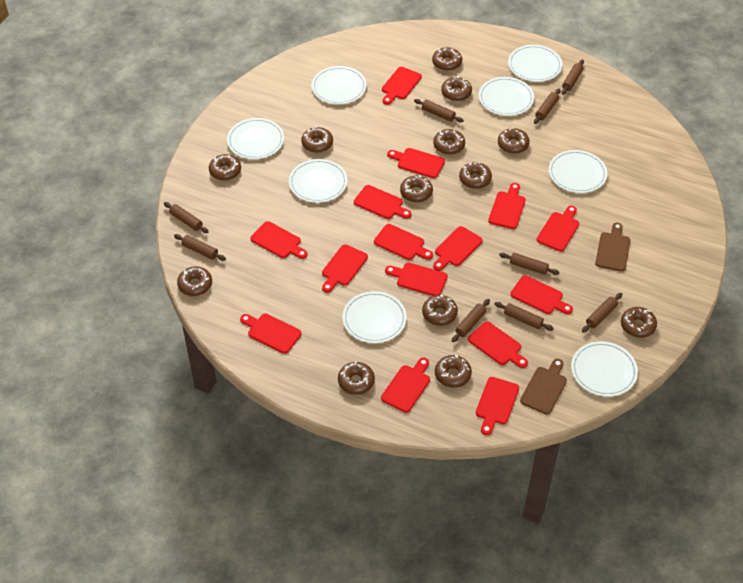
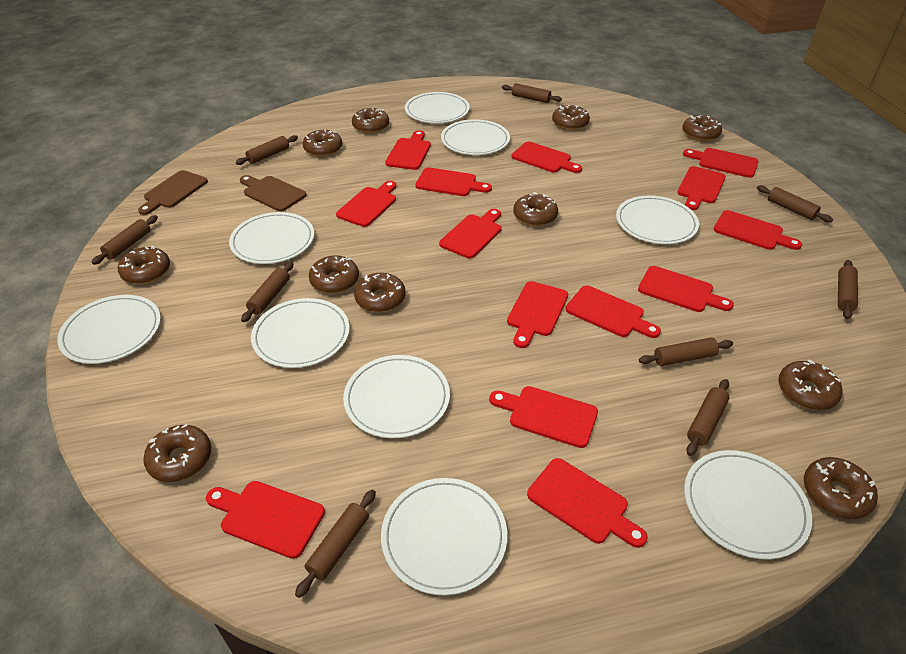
brown donut: [177,266,212,296] [209,154,241,181] [301,126,333,153] [338,361,375,395] [400,175,433,203] [422,295,458,326] [432,47,462,71] [433,129,465,155] [435,355,472,388] [441,76,472,101] [459,162,492,189] [498,128,530,154] [621,307,657,338] = 13 -> [118,246,170,284] [143,424,211,482] [303,130,342,157] [309,255,359,294] [352,108,389,133] [354,273,406,312] [513,192,558,226] [552,105,590,130] [682,115,722,141] [778,360,843,410] [804,457,878,519] = 11
red cutting board: [240,314,302,354] [251,221,308,259] [322,244,368,293] [354,185,412,219] [374,224,433,260] [381,358,430,413] [382,67,422,105] [385,263,448,296] [387,148,445,178] [433,226,483,271] [468,321,528,368] [476,377,519,435] [488,183,526,229] [510,275,573,314] [537,206,579,252] = 15 -> [206,481,325,559] [336,181,396,227] [385,130,431,170] [415,167,492,196] [439,209,501,259] [489,386,598,448] [507,281,568,348] [511,142,582,173] [527,458,648,548] [566,286,661,338] [638,266,734,312] [678,166,726,210] [683,148,759,178] [714,210,802,250] = 14
white plate: [227,118,284,159] [289,159,348,203] [311,66,366,104] [342,291,407,343] [479,77,534,116] [508,45,562,82] [549,150,607,193] [571,341,638,397] = 8 -> [57,295,161,364] [229,212,314,264] [251,298,350,368] [343,355,450,438] [381,478,507,595] [405,92,470,123] [441,119,510,155] [616,196,699,244] [684,450,812,560] = 9

